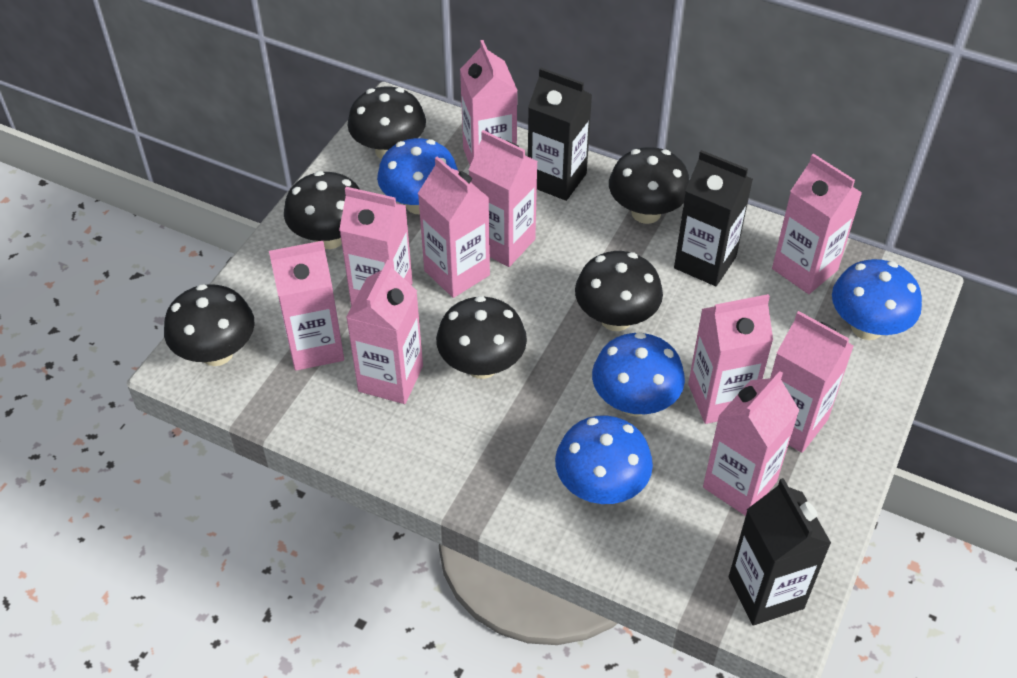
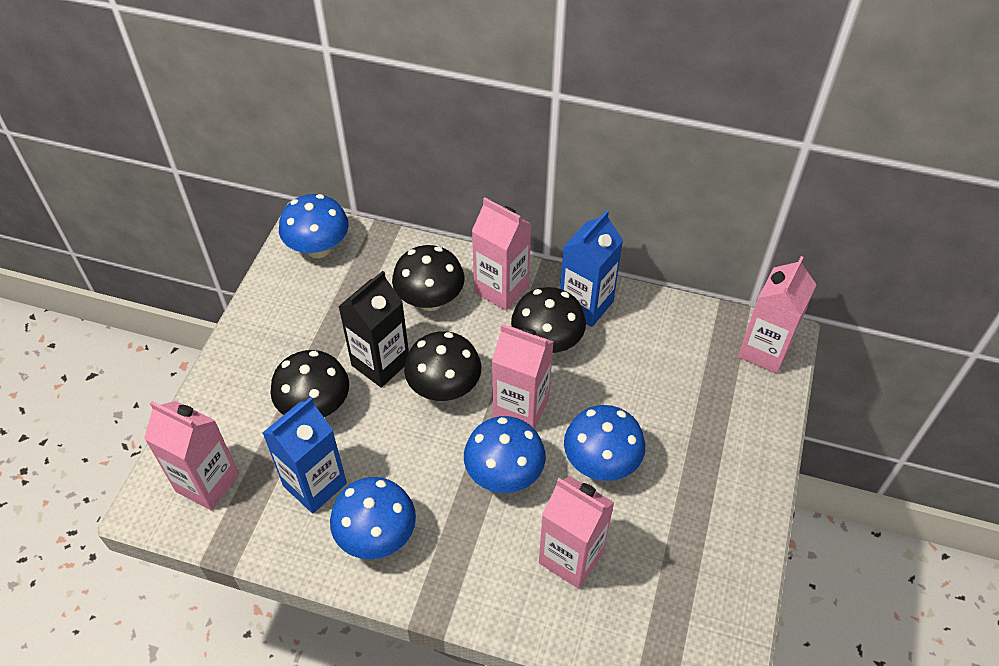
black carton: [528,68,592,201] [674,150,753,286] [728,478,831,625] = 3 -> [338,271,409,388] = 1
black mushroom: [164,284,255,366] [284,171,360,249] [348,86,426,159] [436,296,527,379] [575,251,663,331] [609,147,690,224] = 6 -> [270,350,349,417] [392,245,465,311] [404,331,481,401] [511,287,586,353] = 4
blue carton: none = 0 -> [263,397,347,514] [560,210,623,327] = 2
pink carton: [269,241,344,371] [339,187,413,306] [346,260,423,404] [418,156,490,298] [460,40,518,165] [469,130,538,267] [688,294,773,424] [703,371,800,516] [770,311,854,453] [772,154,862,294] = 10 -> [144,401,239,510] [472,198,531,311] [492,324,554,429] [539,476,614,589] [738,256,816,374] = 5

